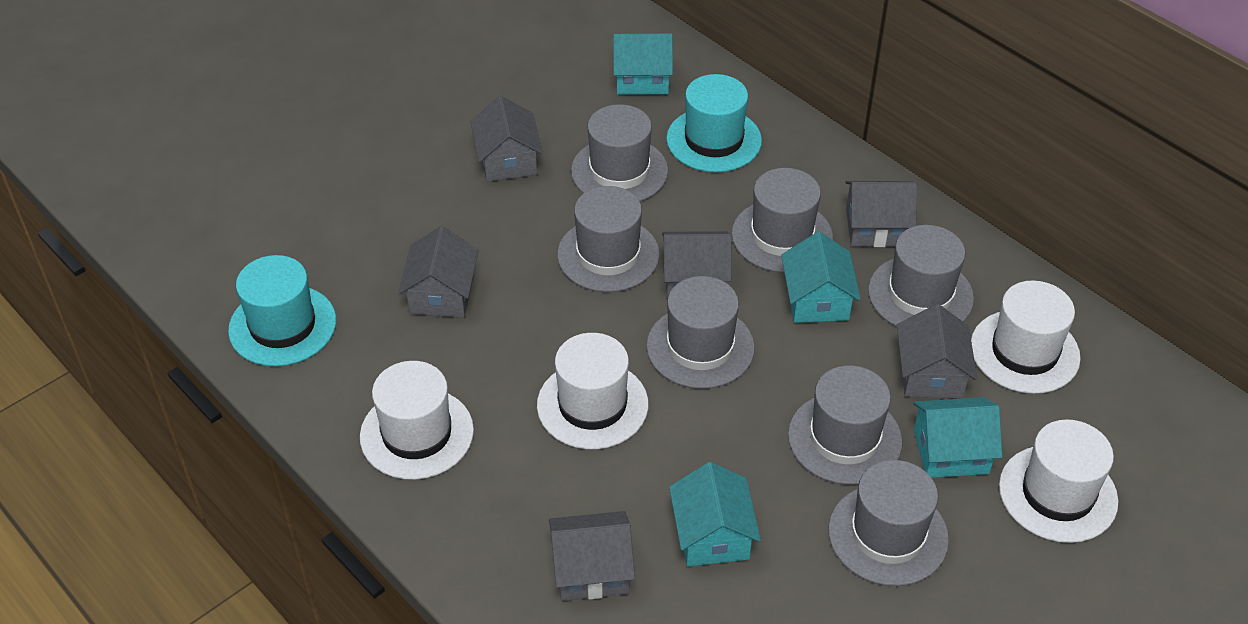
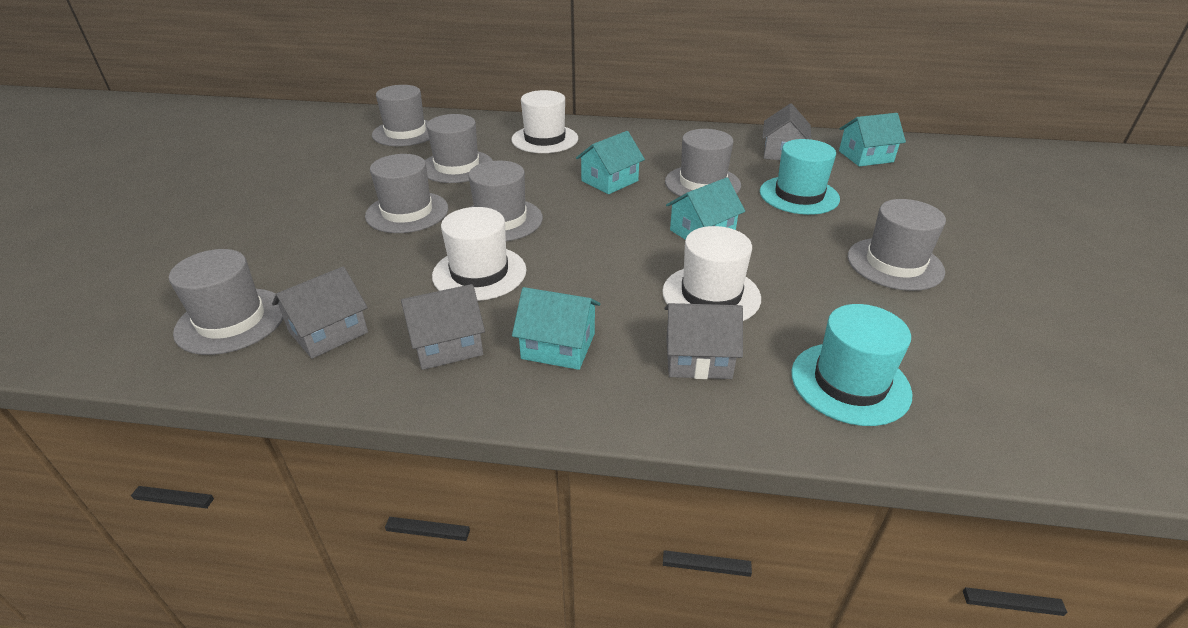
grey house: [398,226,479,318] [470,96,543,182] [549,511,635,601] [662,231,732,300] [845,181,917,247] [897,304,977,398] = 6 -> [272,267,368,359] [401,284,485,370] [664,303,743,379] [762,103,811,160] = 4
white hat: [360,361,474,480] [537,333,648,449] [971,281,1081,394] [999,419,1118,543] = 4 -> [432,207,526,301] [511,90,578,153] [662,226,761,321] = 3

